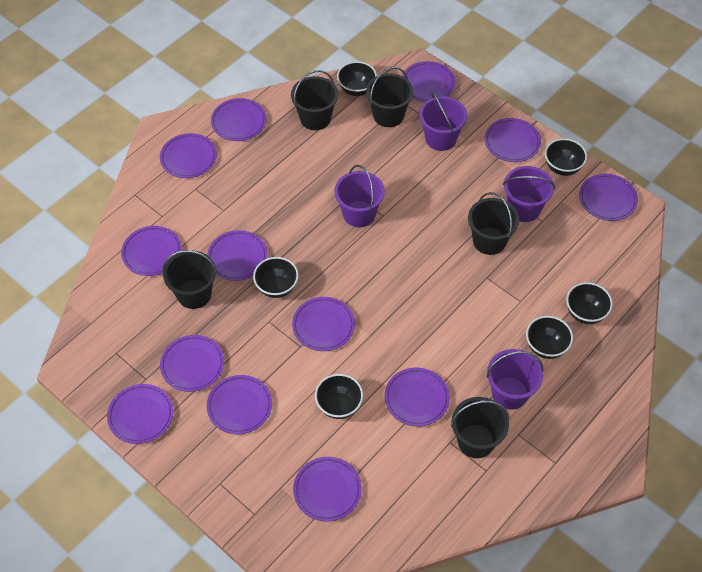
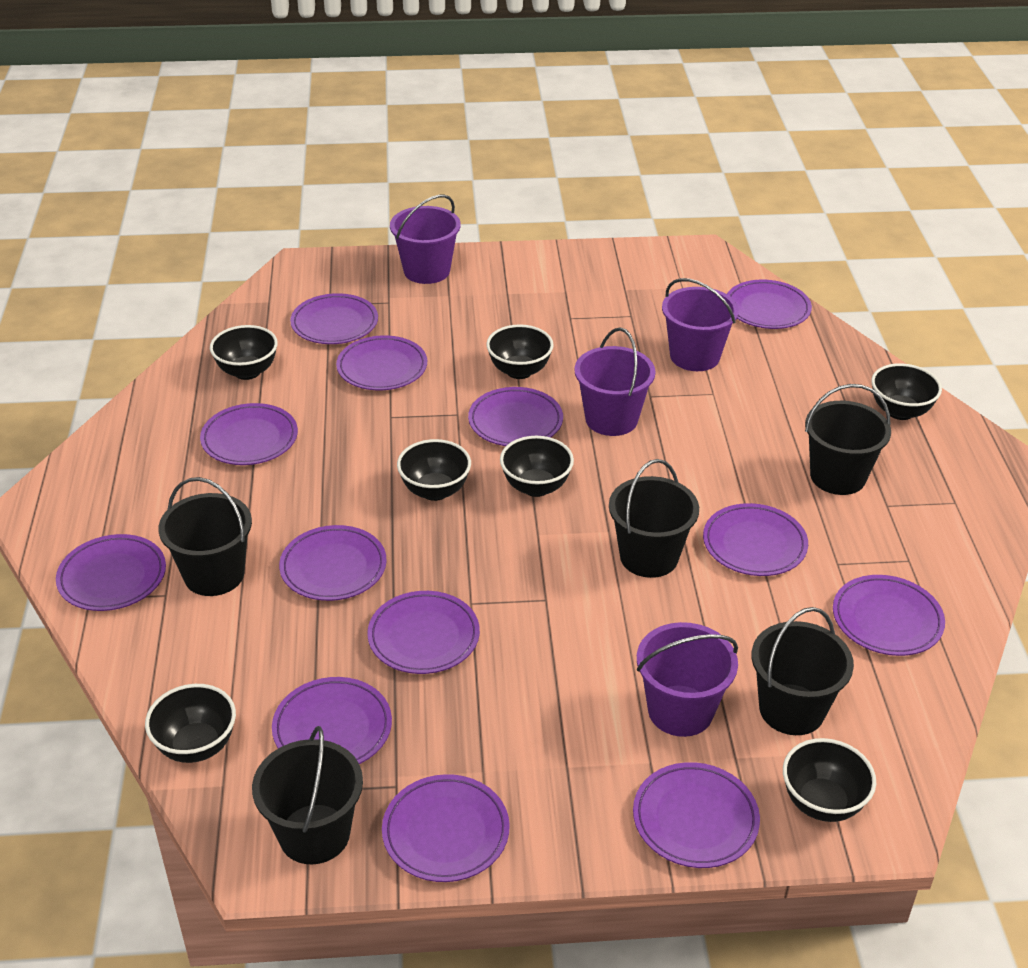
black bowl: [253,257,299,298] [315,374,363,419] [337,61,377,96] [526,316,573,359] [545,138,587,176] [566,282,613,324] = 6 -> [145,684,236,763] [210,325,278,380] [397,439,471,501] [486,324,554,379] [500,436,574,497] [783,738,876,822] [871,363,942,420] = 7

